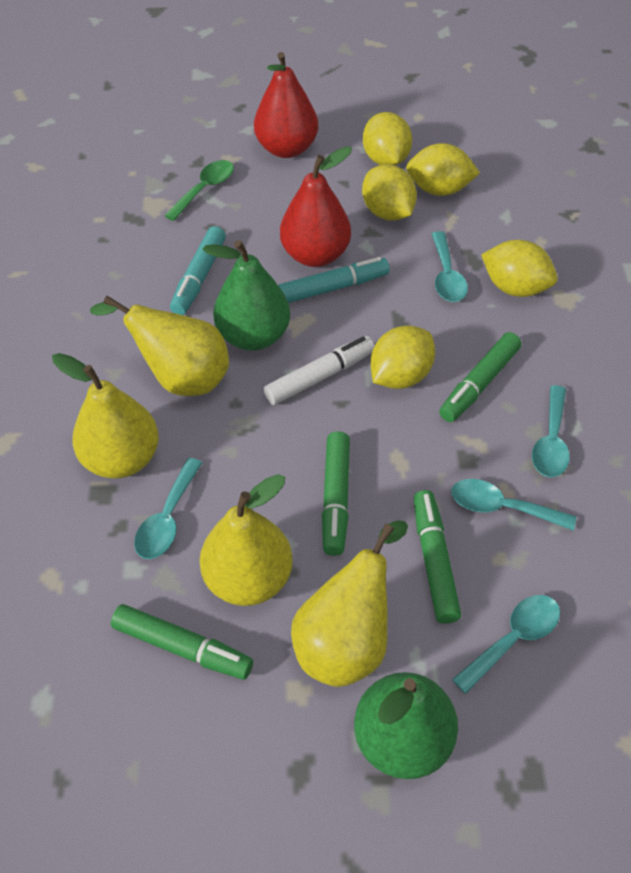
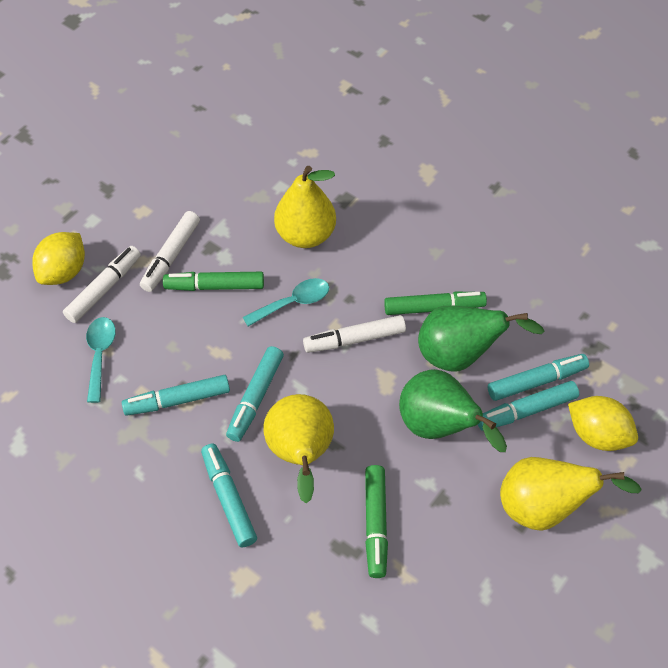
green marker: [111,604,253,680] [322,431,350,556] [414,490,461,624] [439,332,522,422] = 4 -> [163,272,264,291] [365,465,388,578] [384,292,487,315] = 3
green spoon: [164,160,234,221] = 1 -> none = 0
red pear: [254,52,318,158] [280,146,352,267] = 2 -> none = 0
turquoise marker: [170,226,226,315] [278,257,390,303] = 2 -> [122,375,230,416] [201,444,257,548] [226,346,284,442] [478,381,579,431] [488,354,589,401] = 5
turquoise spoon: [134,458,202,559] [432,231,468,302] [451,479,576,530] [452,595,560,694] [532,385,570,477] = 5 -> [86,317,116,403] [243,278,329,326] = 2
white marker: [264,336,375,405] = 1 -> [63,246,141,323] [140,211,200,292] [303,315,406,353] = 3
yellow lemon: [362,164,417,221] [363,112,412,166] [370,326,435,389] [406,143,480,196] [481,240,558,297] = 5 -> [32,232,85,285] [568,396,638,451] = 2
yellow pear: [52,353,159,479] [90,296,229,396] [200,474,293,606] [291,520,408,687] = 4 -> [263,394,334,503] [274,166,336,248] [500,457,642,531] = 3

